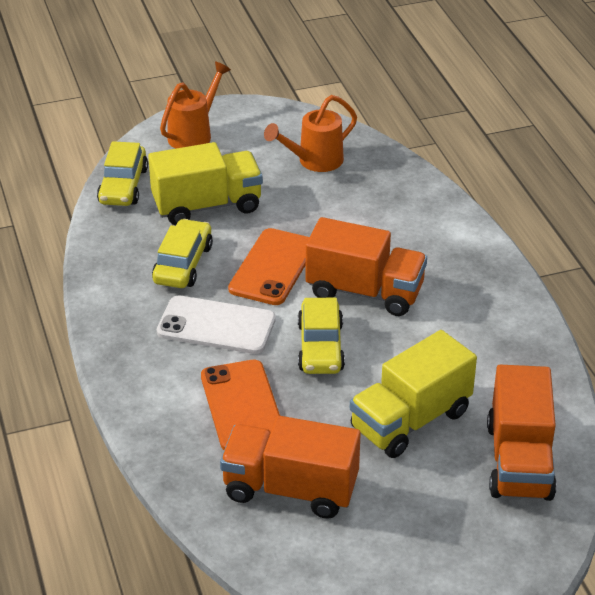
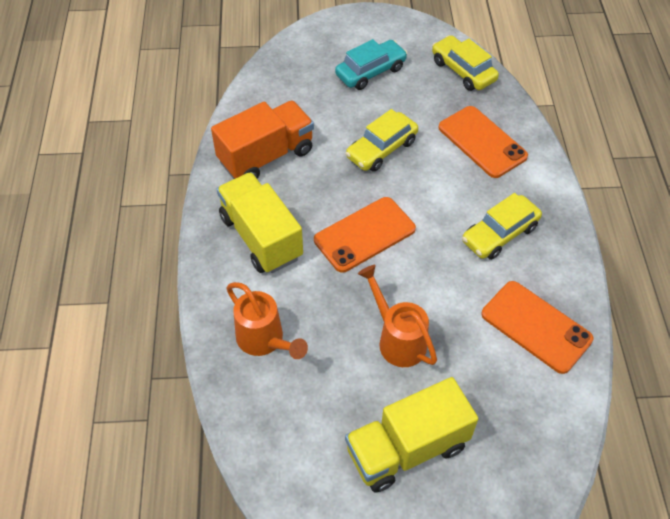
orange phone: [201,360,280,450] [228,228,309,305] = 2 -> [314,197,416,273] [438,106,528,178] [481,281,593,374] = 3
orange truck: [220,416,361,519] [306,217,427,316] [487,365,557,501] = 3 -> [211,101,314,179] = 1
turquoise car: none = 0 -> [335,39,407,90] = 1
white phone: [157,295,276,354] = 1 -> none = 0

